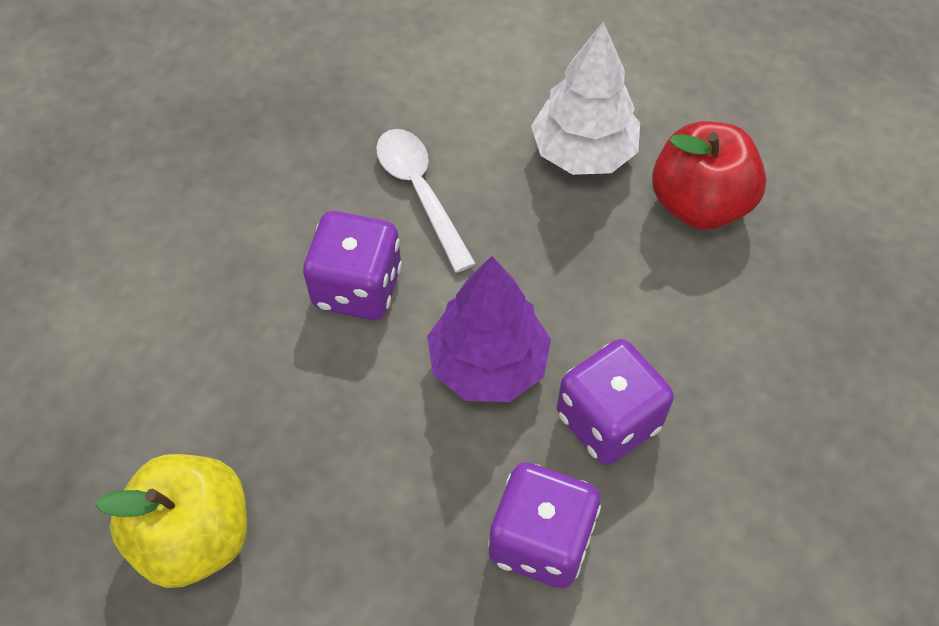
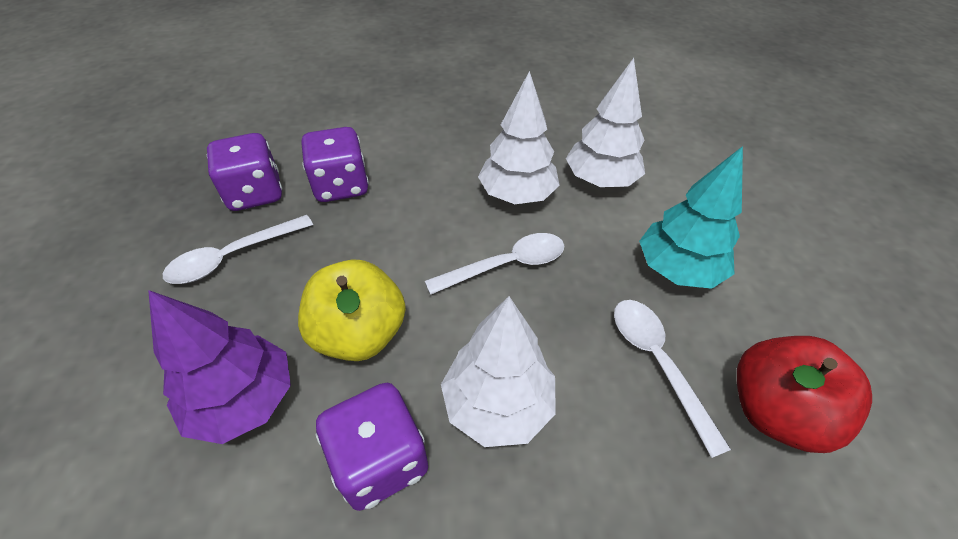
turquoise tree: none = 0 -> [639,146,743,289] = 1
white spoon: [376,129,476,273] = 1 -> [163,215,313,284] [425,233,564,295] [614,300,731,458] = 3
white tree: [531,21,640,175] = 1 -> [441,296,556,447] [478,71,560,204] [566,58,645,187] = 3

